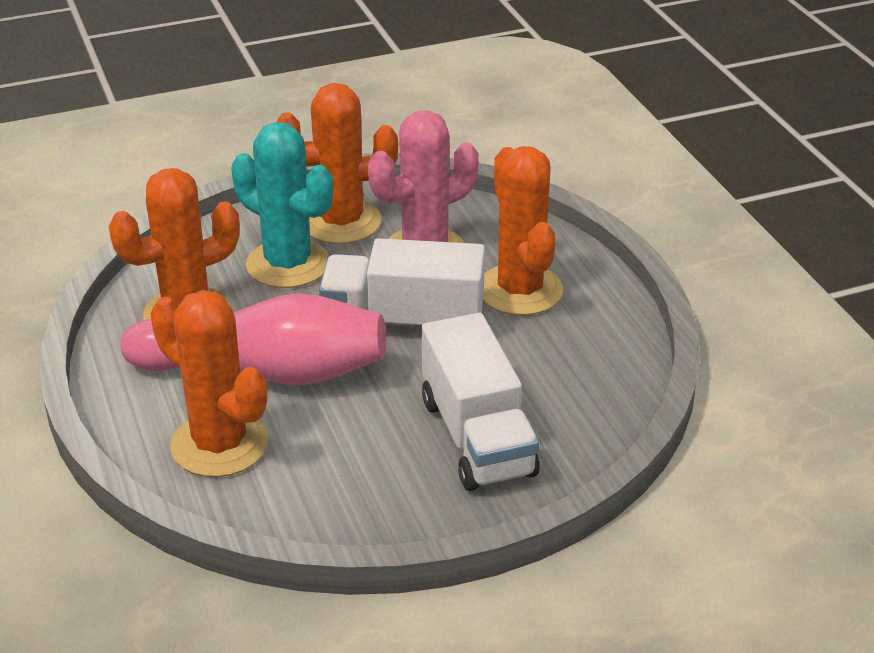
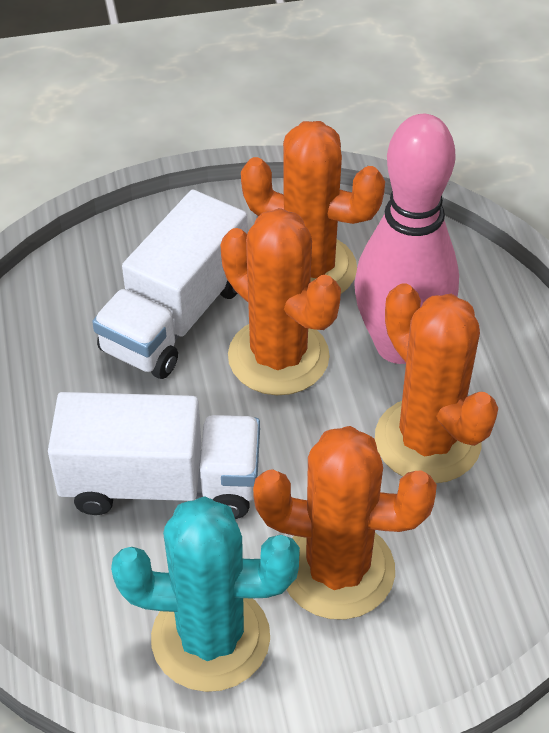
pink cactus: [368,110,479,243] = 1 -> none = 0

